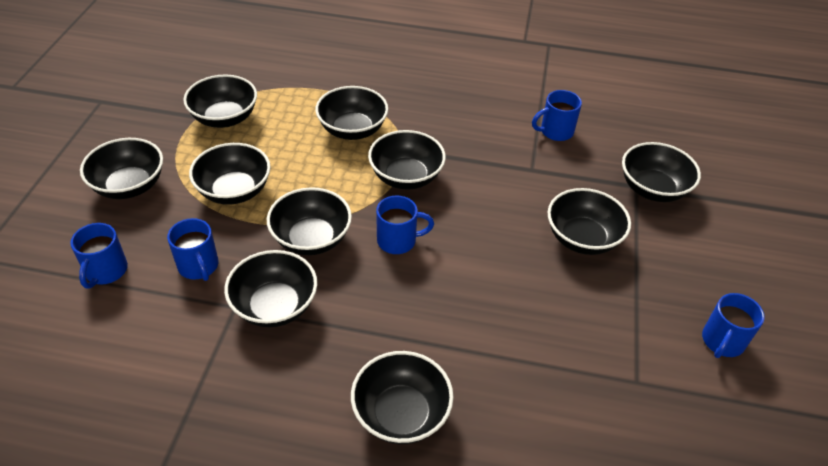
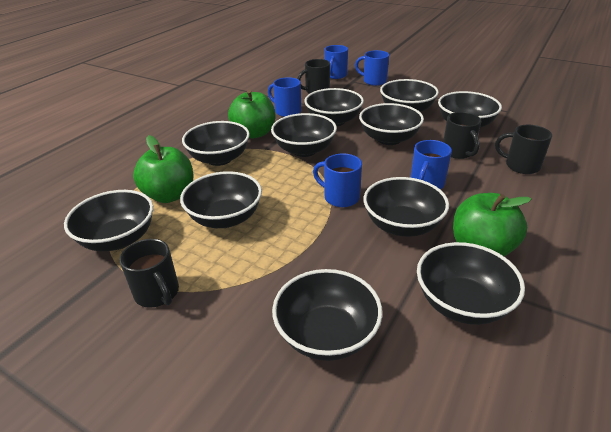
black bowl: [80,138,163,199] [183,74,257,128] [189,143,271,205] [224,250,317,327] [267,187,352,255] [315,86,388,140] [351,351,454,444] [368,130,446,190] [548,188,631,255] [622,142,701,202] = 10 -> [64,190,153,251] [180,171,262,228] [182,121,250,166] [271,113,337,157] [272,269,383,361] [305,88,364,126] [359,103,424,145] [363,177,449,237] [380,79,439,112] [417,242,525,325] [438,91,502,128] = 11
black mug: none = 0 -> [120,239,179,308] [297,59,330,94] [443,112,481,159] [495,125,552,174] = 4
green apple: none = 0 -> [133,135,194,203] [228,90,275,138] [453,193,532,256] = 3

